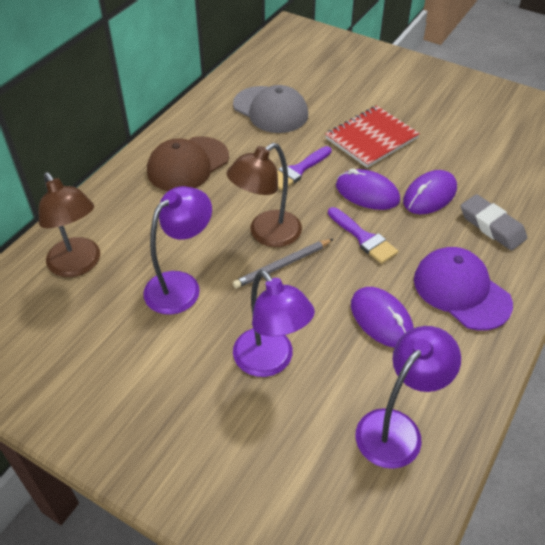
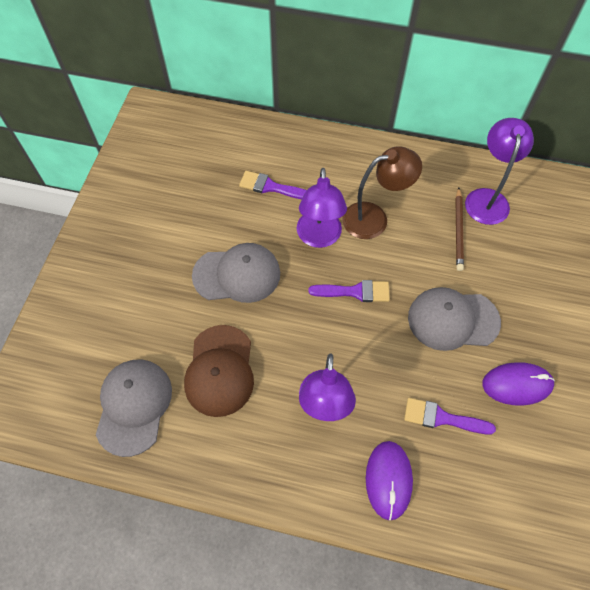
brown lamp: [39,172,100,277] [226,143,302,247] = 2 -> [342,146,422,239] = 1
brown pencil: none = 0 -> [455,187,464,271] = 1
grey cap: [233,85,308,133] = 1 -> [96,360,172,457] [192,243,280,303] [408,287,501,351] = 3
grey eraser: [461,194,527,251] = 1 -> none = 0
grey pencil: [233,239,333,289] = 1 -> none = 0
purple brush: [277,146,332,190] [328,207,398,264] = 2 -> [239,171,307,199] [308,280,390,302] [404,398,496,435] = 3
purple cap: [414,247,513,330] = 1 -> none = 0
purple mouse: [336,169,400,210] [351,287,414,348] [403,170,457,214] = 3 -> [366,441,413,520] [482,362,555,406] = 2
red notebook: [325,106,420,168] = 1 -> none = 0

